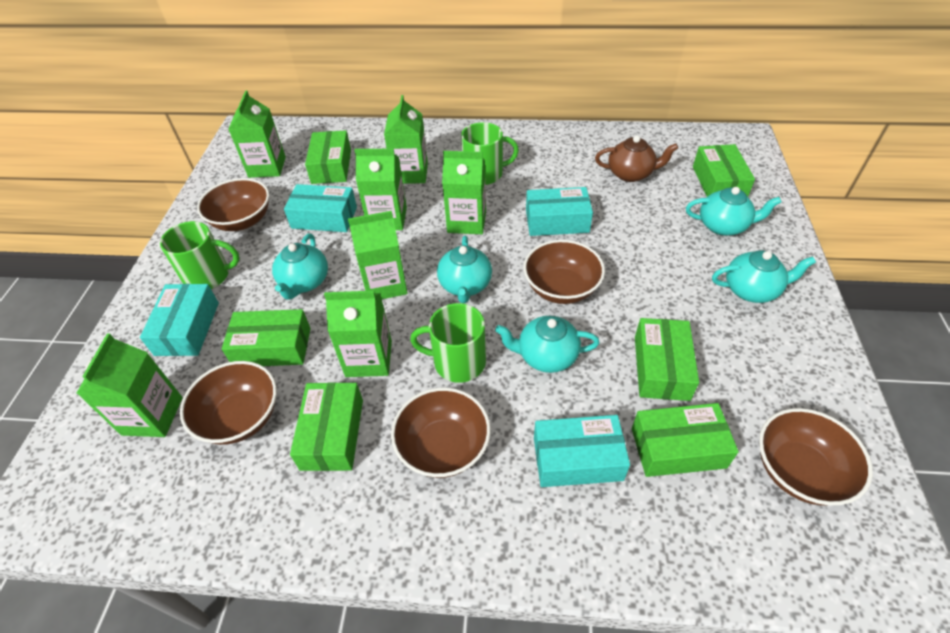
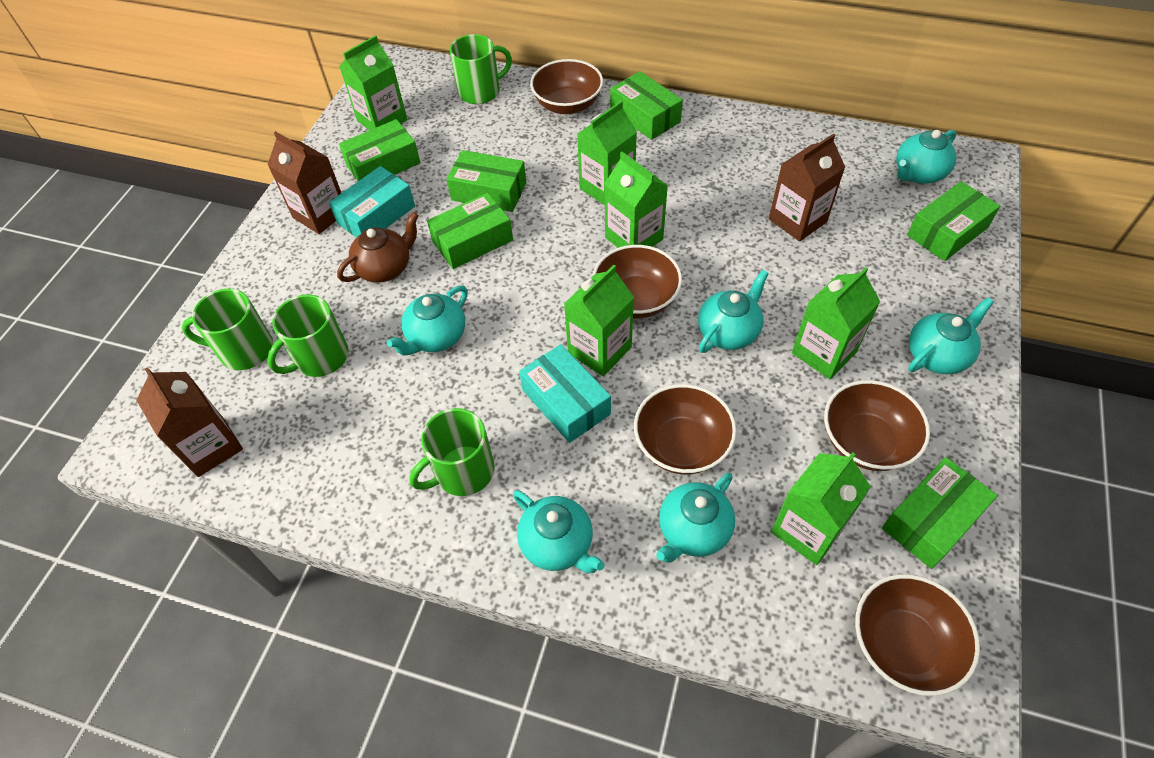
brown carton: none = 0 -> [136,367,243,477] [267,131,341,234] [769,133,845,242] = 3
green carton: [77,333,183,437] [229,91,286,178] [324,291,392,377] [348,211,408,299] [354,149,407,230] [384,95,428,184] [442,151,486,234] = 7 -> [339,35,407,130] [564,265,634,376] [577,101,637,205] [605,152,668,248] [771,452,871,565] [792,267,880,379] = 6
green mug: [160,221,240,289] [410,303,486,383] [461,122,519,185] = 3 -> [181,289,273,370] [267,294,349,377] [409,408,494,496] [450,34,512,104] = 4
turquoise box: [140,284,219,356] [284,184,357,232] [526,187,593,236] [534,415,630,487] = 4 -> [329,166,415,238] [519,344,611,443] = 2
turquoise teapot: [272,234,328,300] [437,236,492,303] [495,316,600,373] [686,187,781,236] [712,250,816,303] = 5 -> [387,285,468,356] [513,490,605,573] [656,472,735,563] [698,270,769,353] [896,130,956,184] [908,297,994,374] = 6

